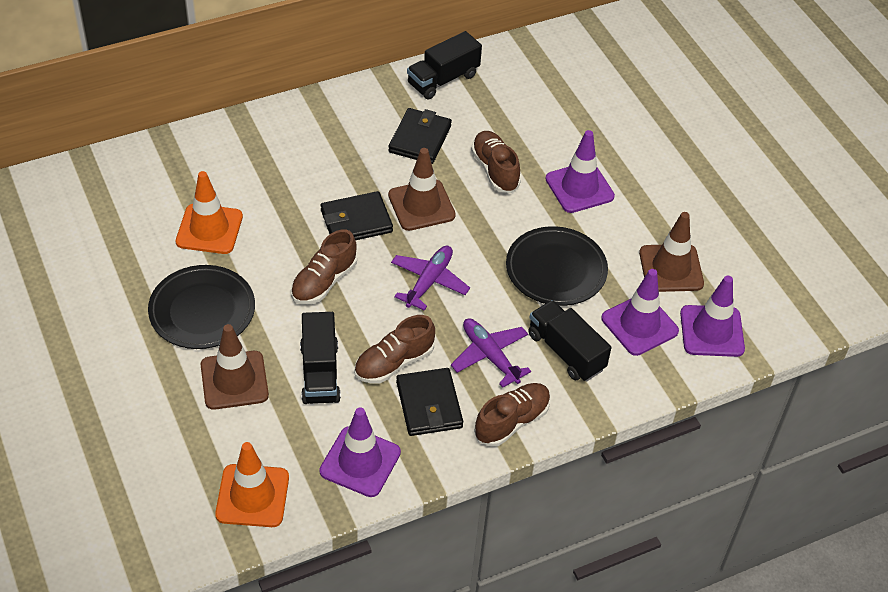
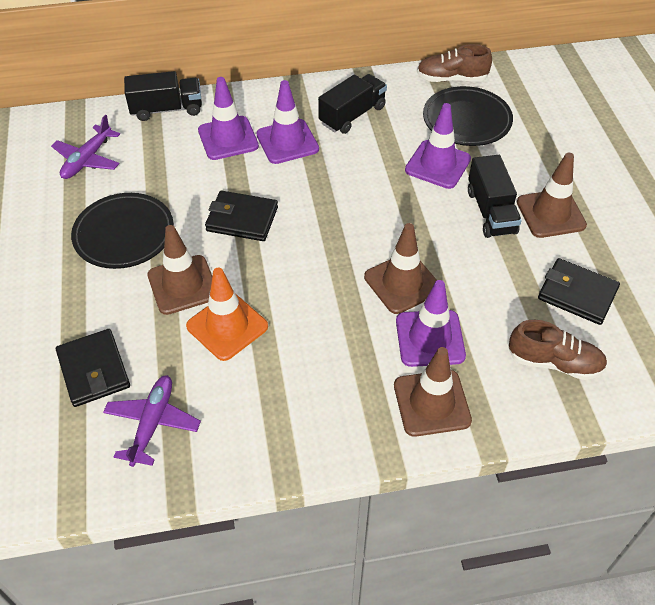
brown shoe: [291,230,357,304] [354,315,435,384] [471,131,521,193] [474,383,551,447] = 4 -> [417,44,492,82] [508,320,607,380] = 2
brown traffic cone: [201,324,269,410] [388,148,456,231] [639,212,704,292] = 3 -> [147,225,212,315] [364,223,437,314] [394,347,472,437] [517,153,587,238] = 4
orange traffic cone: [176,171,243,254] [215,442,289,527] = 2 -> [186,268,268,361] = 1

